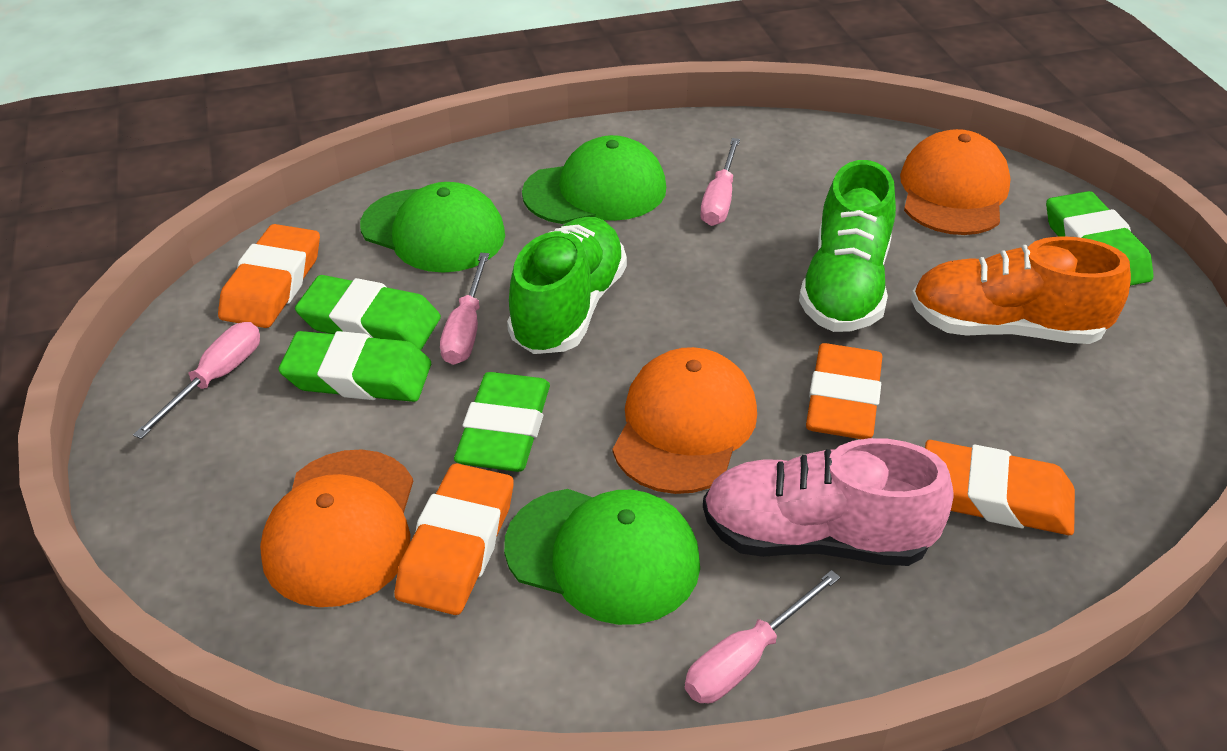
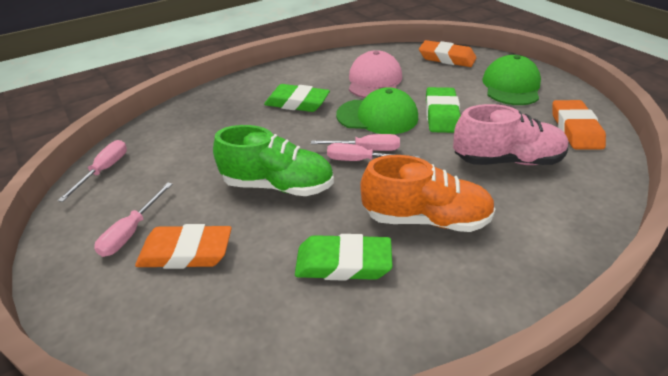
green cap: [360,182,505,273] [504,489,700,625] [522,135,666,224] = 3 -> [336,87,418,134] [482,55,541,105] = 2
green eraser: [279,331,431,402] [295,275,441,350] [454,372,550,472] [1046,191,1153,286] = 4 -> [264,84,330,112] [295,234,393,281] [426,87,461,133] = 3
green shoe: [507,217,627,354] [799,160,896,332] = 2 -> [213,125,334,196] = 1
orange cap: [260,449,413,607] [612,347,757,494] [900,129,1011,235] = 3 -> none = 0
orange eraser: [218,224,320,328] [394,463,514,615] [806,343,883,439] [925,440,1075,535] = 4 -> [135,224,232,269] [419,40,476,67] [552,100,606,149] = 3
pink cap: none = 0 -> [349,50,402,98] = 1

